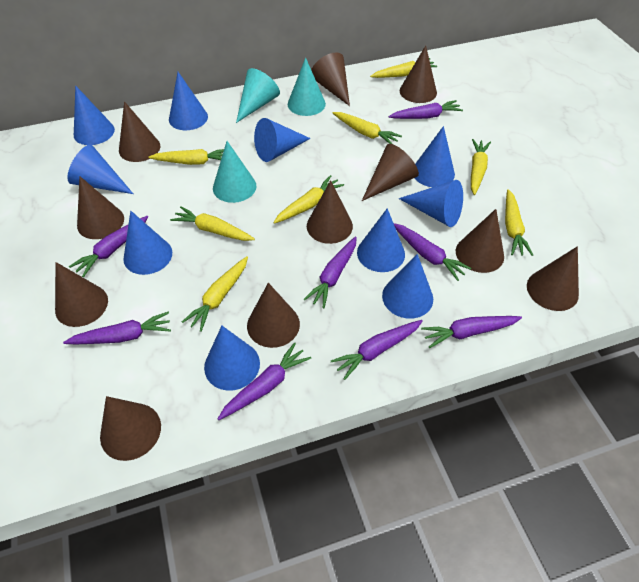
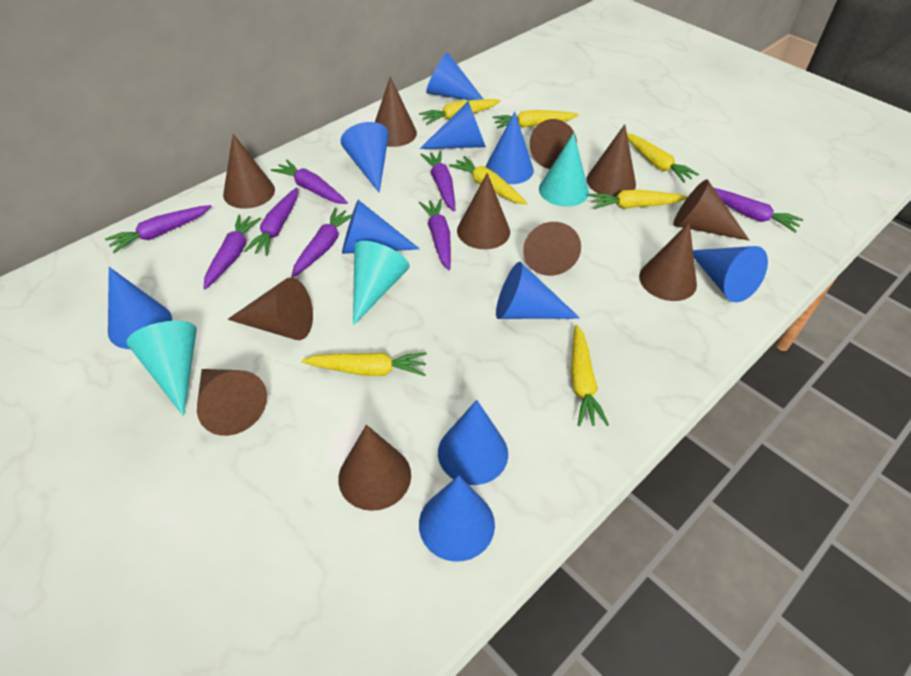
yellow carrot: [148,149,224,165] [170,206,255,241] [182,256,248,332] [273,175,344,224] [333,112,402,144] [370,58,437,78] [471,139,491,195] [505,189,533,256] = 8 -> [301,352,427,376] [419,99,501,124] [449,156,527,205] [493,110,579,129] [571,324,609,426] [589,190,688,209] [627,133,699,183] = 7

